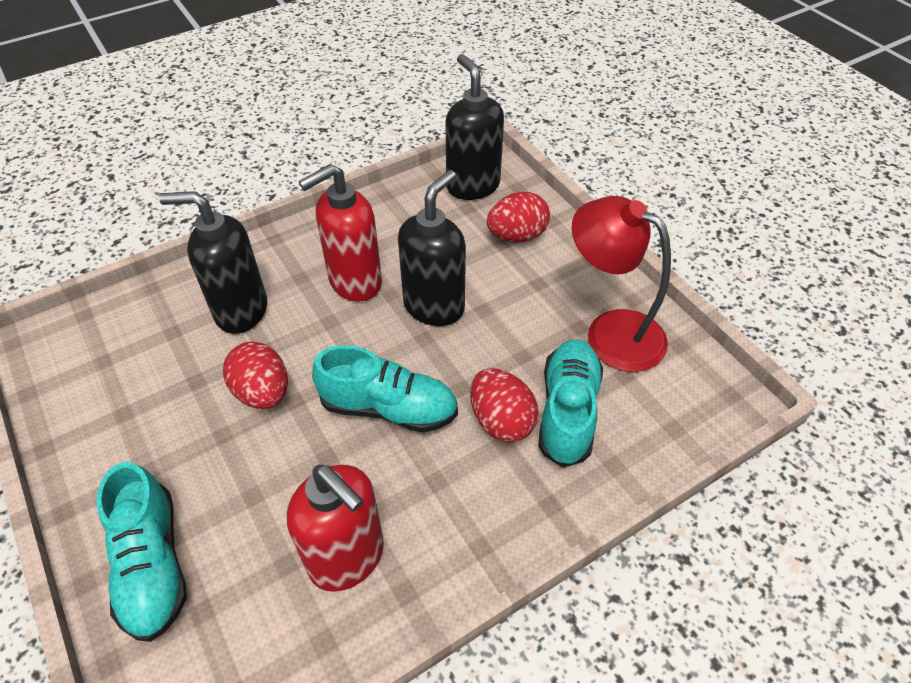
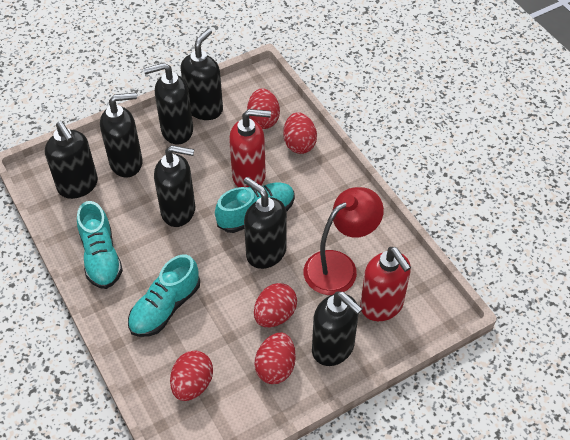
black soap dispenser: [159,191,267,334] [398,170,466,326] [445,54,504,200] = 3 -> [45,121,98,199] [100,92,143,178] [143,63,193,144] [154,145,195,227] [181,28,223,120] [244,177,287,269] [312,292,362,366] = 7
red egg: [223,342,288,409] [470,368,539,442] [487,192,550,242] = 3 -> [170,350,213,401] [247,89,280,129] [254,283,297,327] [254,332,296,384] [283,112,317,154] = 5

